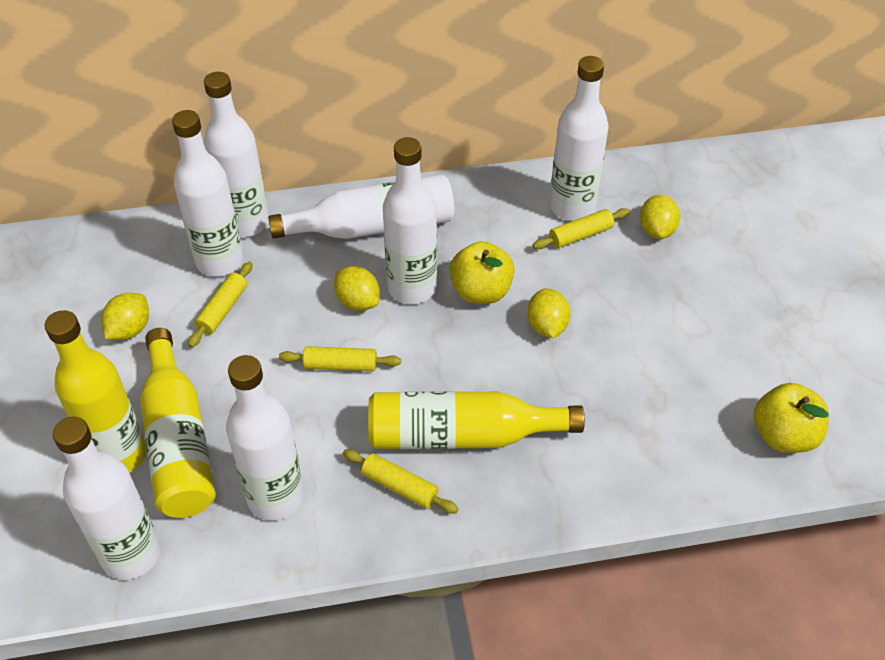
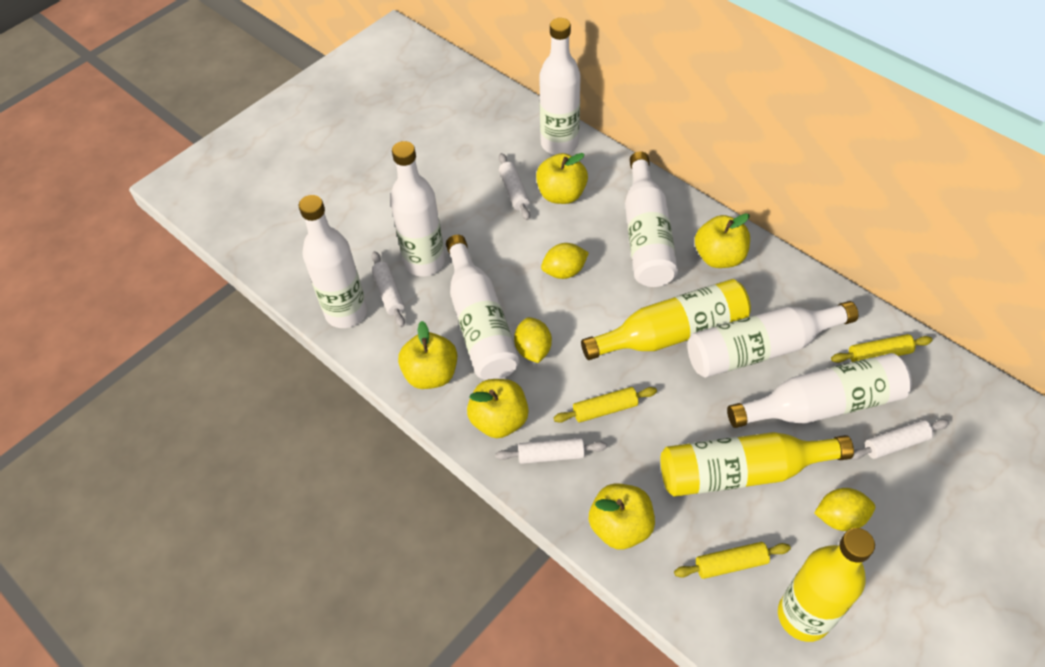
white rolling pin: none = 0 -> [372,251,405,327] [495,438,607,464] [499,153,530,220] [851,419,949,460] = 4
yellow apple: [449,241,515,304] [754,383,829,453] = 2 -> [398,321,457,389] [467,379,529,438] [536,153,588,204] [589,483,655,549] [695,213,750,268] = 5
yellow lemon: [101,293,149,340] [334,266,380,311] [527,288,571,338] [640,195,680,239] = 4 -> [514,317,552,363] [541,243,589,279] [814,488,875,531] = 3
yellow rolling pin: [188,261,253,348] [279,346,401,371] [343,449,458,513] [532,208,630,249] = 4 -> [553,387,657,423] [674,542,791,579] [831,334,933,363] = 3

